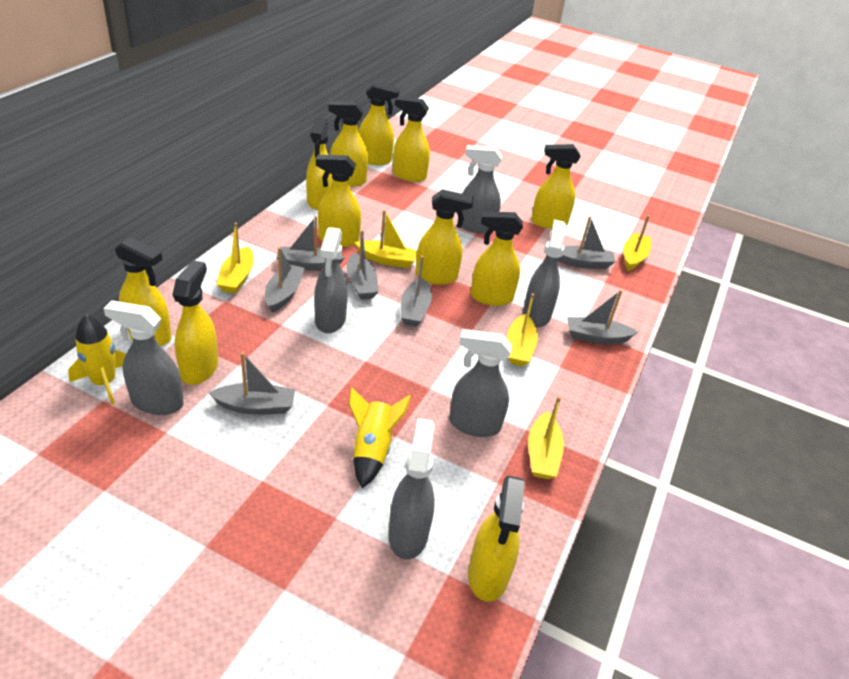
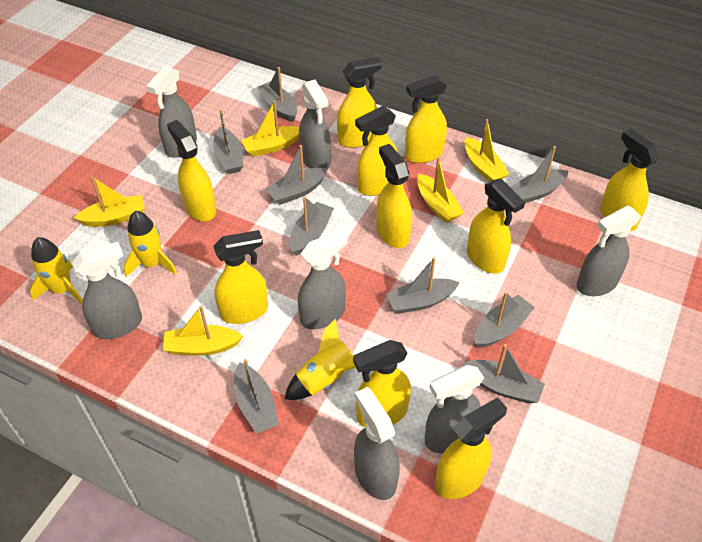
grey boat: [209,352,295,415] [265,247,305,313] [276,216,345,271] [347,230,379,300] [401,256,432,327] [558,216,615,269] [567,290,638,344] = 7 -> [213,109,243,174] [234,359,279,434] [257,67,297,122] [266,145,328,205] [290,196,334,256] [386,257,460,314] [463,344,545,404] [475,292,535,348] [511,146,568,203] = 9
grey spray bottle: [103,300,184,415] [314,227,348,333] [388,418,435,559] [449,329,512,437] [458,145,502,234] [523,220,566,327] = 6 -> [72,242,142,339] [146,66,197,157] [298,230,348,329] [299,80,331,169] [354,387,400,500] [425,365,484,454] [576,205,642,296] = 7
yellow rocket: [68,314,126,405] [349,387,411,488] = 2 -> [30,237,83,304] [124,211,177,277] [285,319,356,400] = 3
yellow spray bottle: [115,237,172,346] [172,260,218,385] [306,118,333,210] [316,155,361,247] [328,101,368,187] [358,82,400,165] [393,96,430,182] [416,189,473,285] [468,476,525,602] [470,211,523,306] [531,144,581,229] = 11 -> [167,120,216,221] [213,230,268,324] [337,57,382,148] [353,340,411,427] [355,106,398,196] [376,144,412,248] [405,75,447,163] [435,397,507,499] [467,179,525,274] [600,129,660,231] = 10

